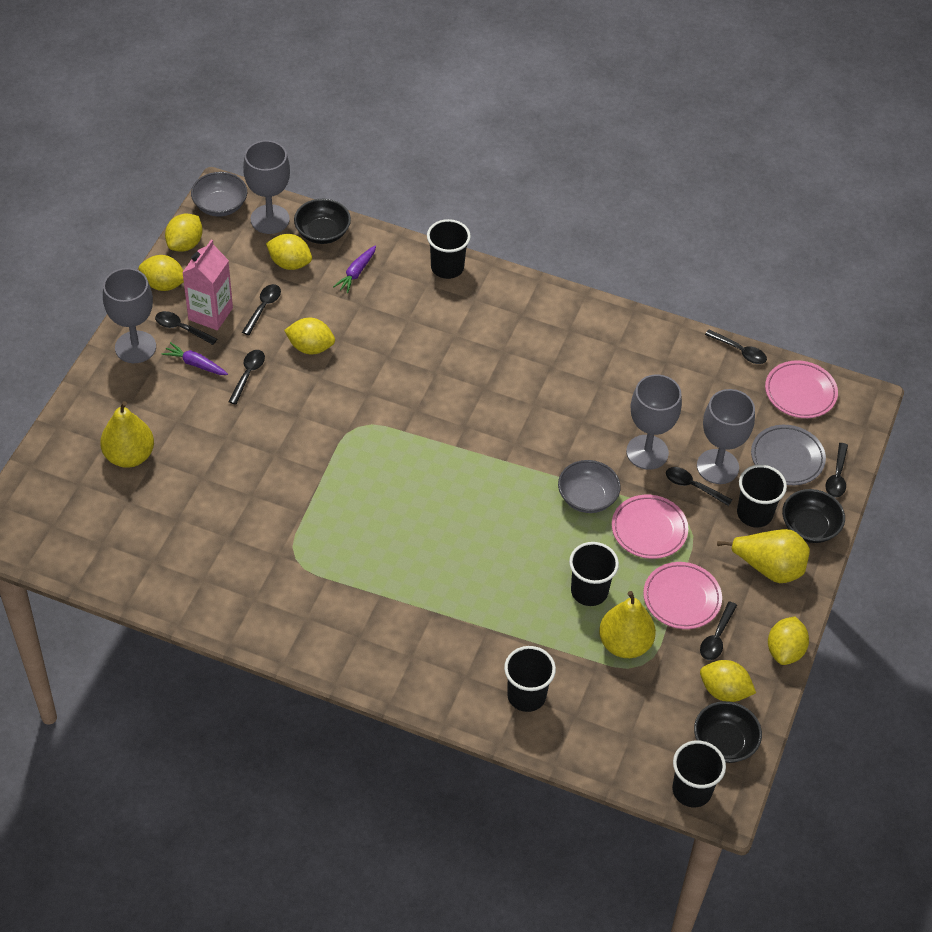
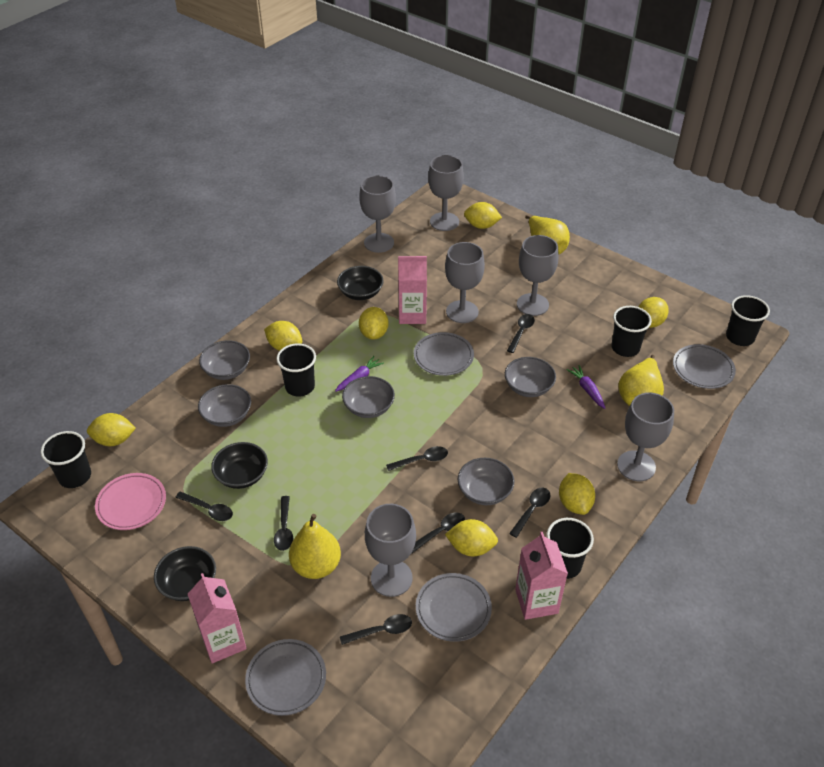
grey bowl: [191,172,247,217] [558,460,621,513] = 2 -> [198,384,251,427] [199,340,250,380] [342,376,395,418] [458,458,514,505] [505,357,556,397] = 5
grey goblet: [103,268,156,363] [243,140,290,234] [626,374,682,470] [697,389,755,484] = 4 -> [359,175,396,253] [365,504,416,597] [428,155,464,231] [445,242,485,323] [517,235,559,316] [617,393,674,481] = 6
grey plate: [751,425,826,485] = 1 -> [245,639,326,716] [414,332,474,376] [416,573,492,642] [673,344,736,389] = 4
pink carton: [182,240,233,330] = 1 -> [188,573,247,663] [398,256,427,324] [515,531,568,620] = 3
pink plate: [612,495,688,559] [643,562,722,629] [765,360,838,418] = 3 -> [95,473,166,530] = 1
yellow lemon: [139,255,184,291] [165,214,203,252] [266,234,312,270] [284,318,335,354] [700,660,756,702] [768,616,809,665] = 6 -> [87,413,136,446] [264,321,302,351] [359,307,389,340] [445,519,498,556] [464,202,502,229] [559,473,595,515] [638,297,669,328] = 7

